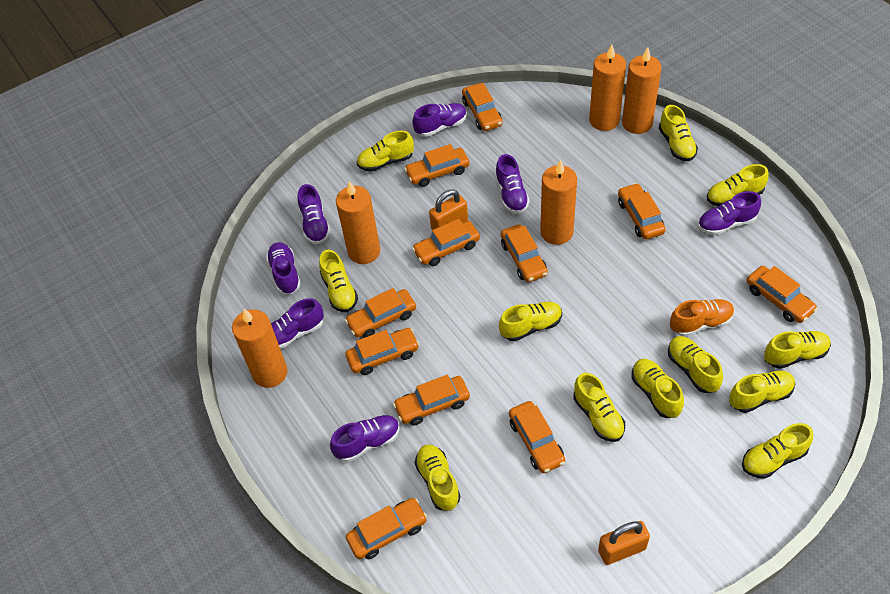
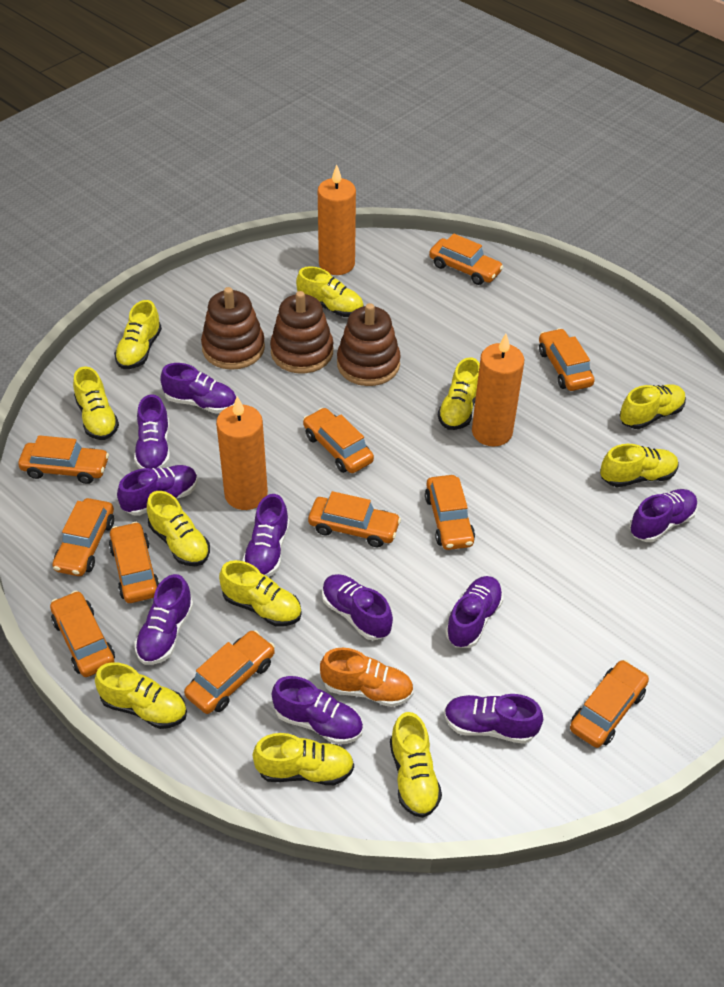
brown stacking toy: none = 0 -> [201,287,265,370] [270,291,333,373] [337,303,401,386] = 3
orange candle: [232,309,288,388] [336,181,380,264] [540,159,577,245] [589,45,626,131] [622,47,662,134] = 5 -> [216,396,268,510] [318,165,356,275] [472,334,524,446] = 3
orange padlock: [429,190,468,230] [598,521,650,565] = 2 -> none = 0
purple shoe: [266,242,301,294] [271,298,324,349] [298,184,331,244] [330,415,400,462] [413,103,467,137] [495,154,530,214] [698,191,761,235] = 7 -> [117,465,198,516] [134,394,170,469] [135,574,193,665] [160,363,236,414] [242,494,290,577] [272,676,363,745] [322,574,393,640] [444,694,543,744] [445,576,504,648] [629,489,698,542] = 10
yellow shoe: [319,250,358,312] [357,131,414,172] [415,444,460,511] [499,302,562,342] [573,373,625,442] [631,359,684,418] [659,105,698,161] [668,336,723,393] [707,164,769,207] [729,371,795,413] [742,423,813,479] [764,331,831,369] = 12 -> [73,366,119,440] [95,662,187,729] [114,300,162,369] [147,491,210,566] [219,560,302,626] [253,733,354,785] [296,266,364,317] [390,712,442,818] [438,357,480,430] [600,444,678,487] [619,384,686,429] = 11

